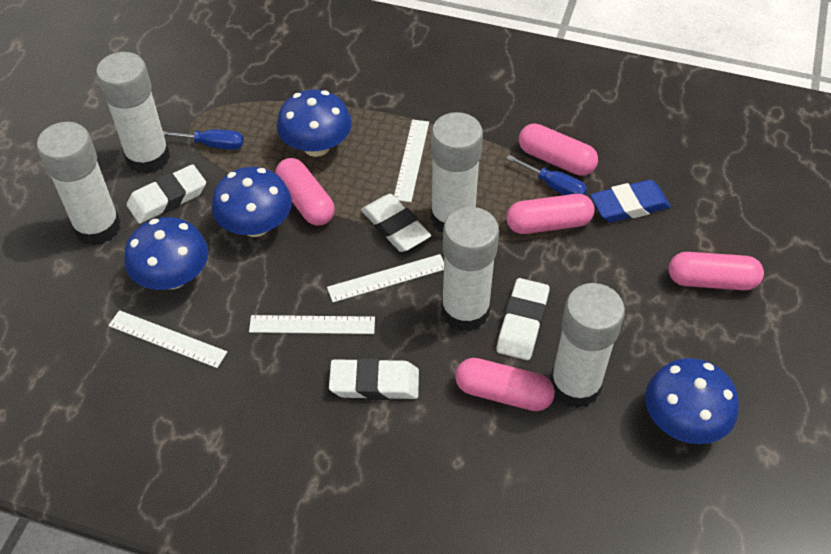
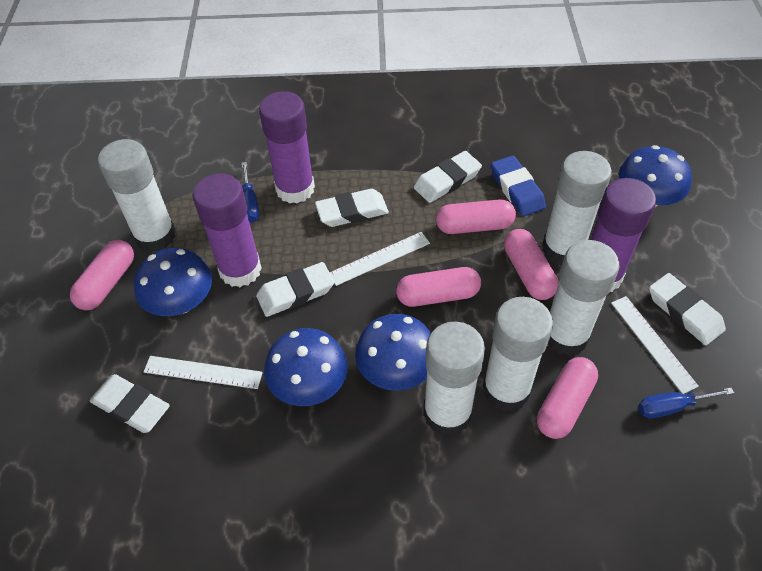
purple glue stick: none = 0 -> [193,173,262,287] [259,91,315,203] [591,178,656,292] = 3
white eraser: [127,164,206,224] [329,358,419,400] [361,194,431,252] [496,278,550,360] = 4 -> [90,374,170,433] [256,262,334,317] [315,189,389,227] [414,151,482,203] [649,273,726,345] = 5
white ruler: [108,310,227,368] [249,315,375,334] [327,254,444,302] [394,120,429,202] = 4 -> [144,356,263,389] [330,232,430,286] [611,296,699,394] = 3

